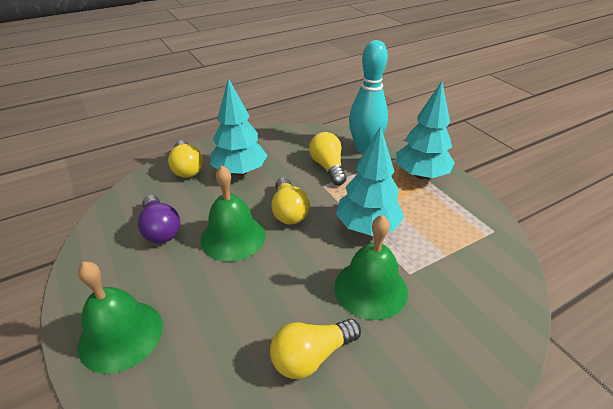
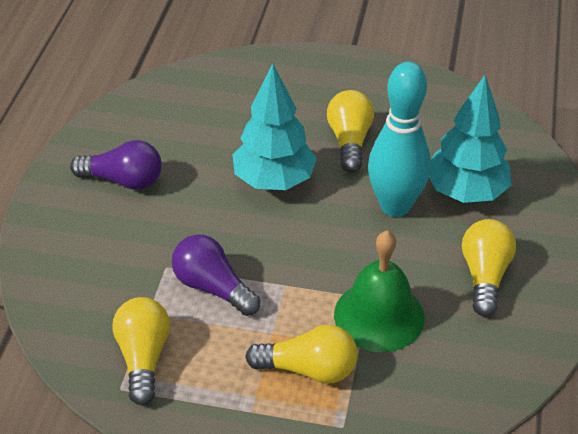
green bell: [78,261,162,374] [200,165,265,262] [335,215,408,320] = 3 -> [334,231,425,352] = 1
purple light bulb: [138,195,181,243] = 1 -> [70,140,162,190] [172,235,260,316] = 2
turquoise tree: [210,78,268,176] [336,126,404,236] [396,81,455,180] = 3 -> [232,63,317,190] [429,75,512,203] = 2

